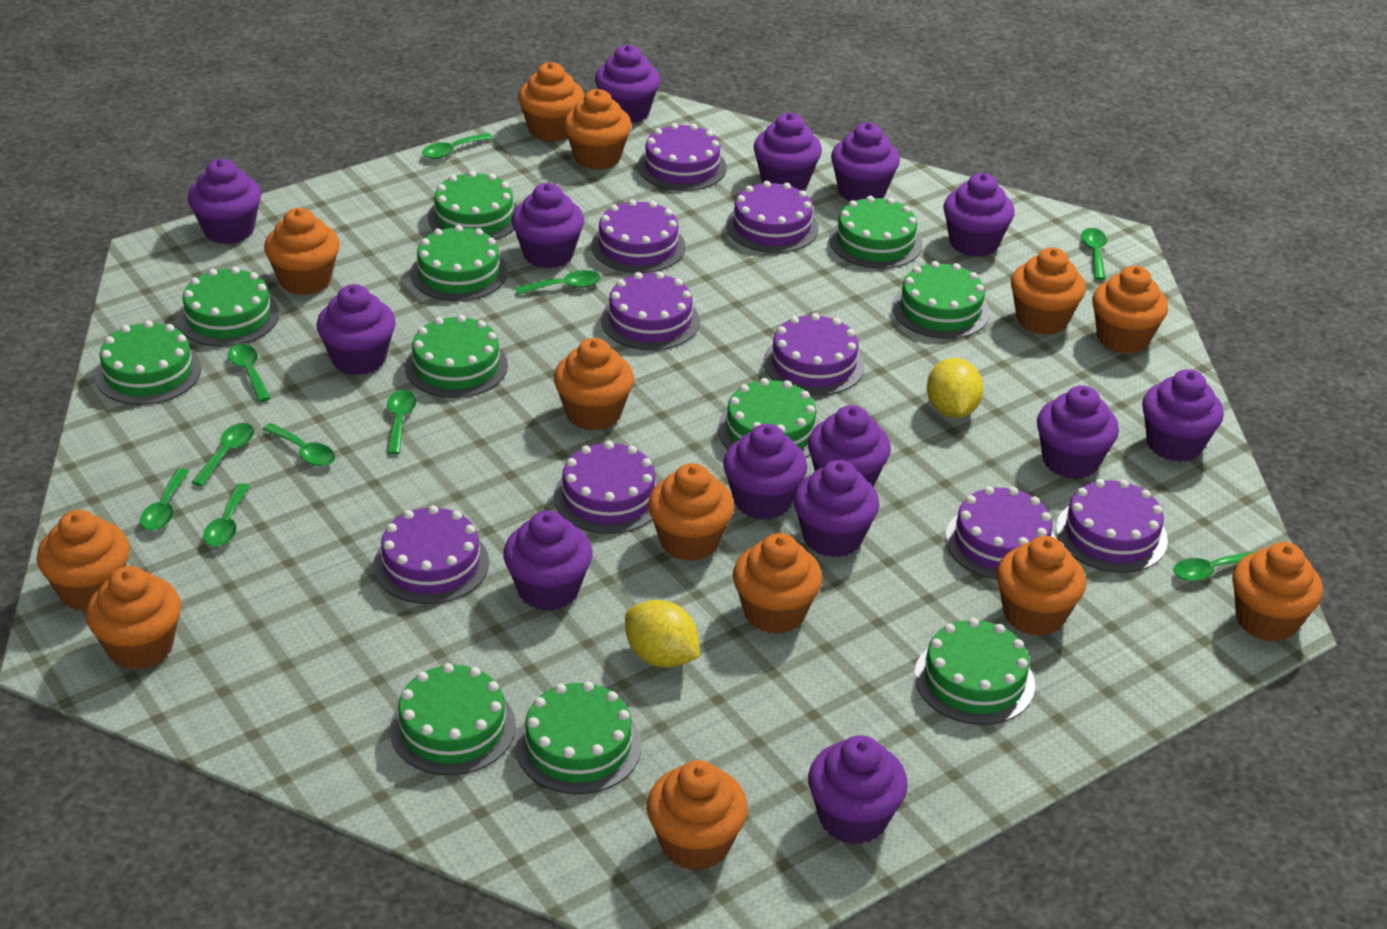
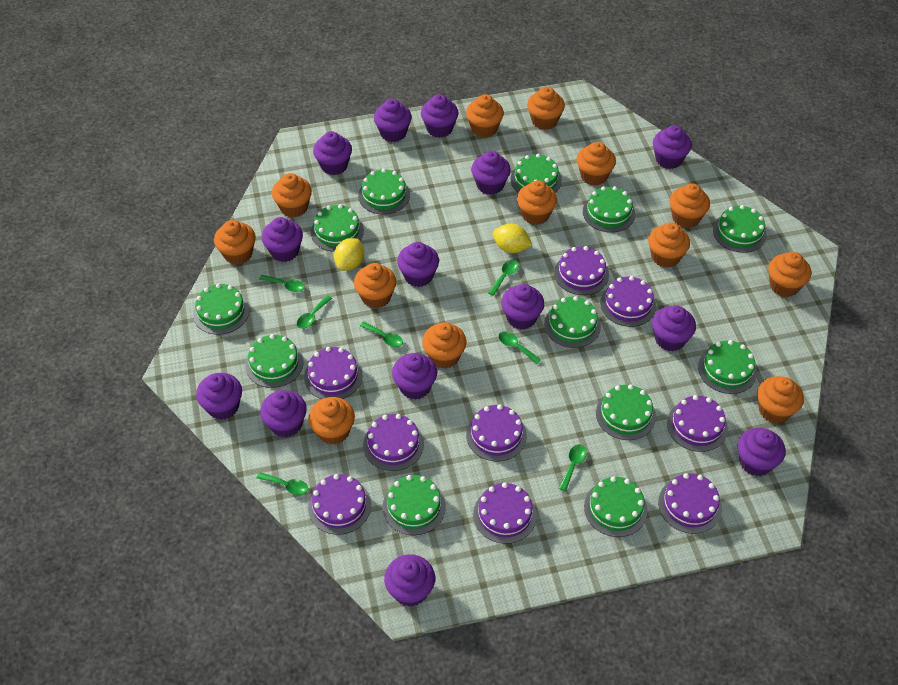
green cake: [95,320,201,405] [177,267,279,347] [390,663,516,775] [405,315,508,398] [410,225,507,301] [428,171,518,240] [516,681,642,794] [718,378,820,458] [829,196,922,269] [892,261,990,339] [914,618,1035,725] = 11 -> [193,283,250,335] [245,334,304,388] [311,204,364,252] [358,168,410,214] [383,475,446,535] [510,154,562,193] [544,296,601,348] [583,186,635,232] [584,476,648,537] [596,384,656,440] [698,340,757,394] [713,205,767,253] = 12
green spoon: [140,468,189,531] [192,423,254,486] [203,483,250,547] [228,344,271,402] [262,423,335,466] [387,390,417,454] [422,133,493,159] [515,270,601,295] [1081,228,1107,280] [1173,551,1257,581] = 10 -> [256,472,308,495] [259,275,305,292] [297,295,332,329] [360,321,403,347] [488,260,518,296] [499,331,541,364] [559,444,587,491] = 7

